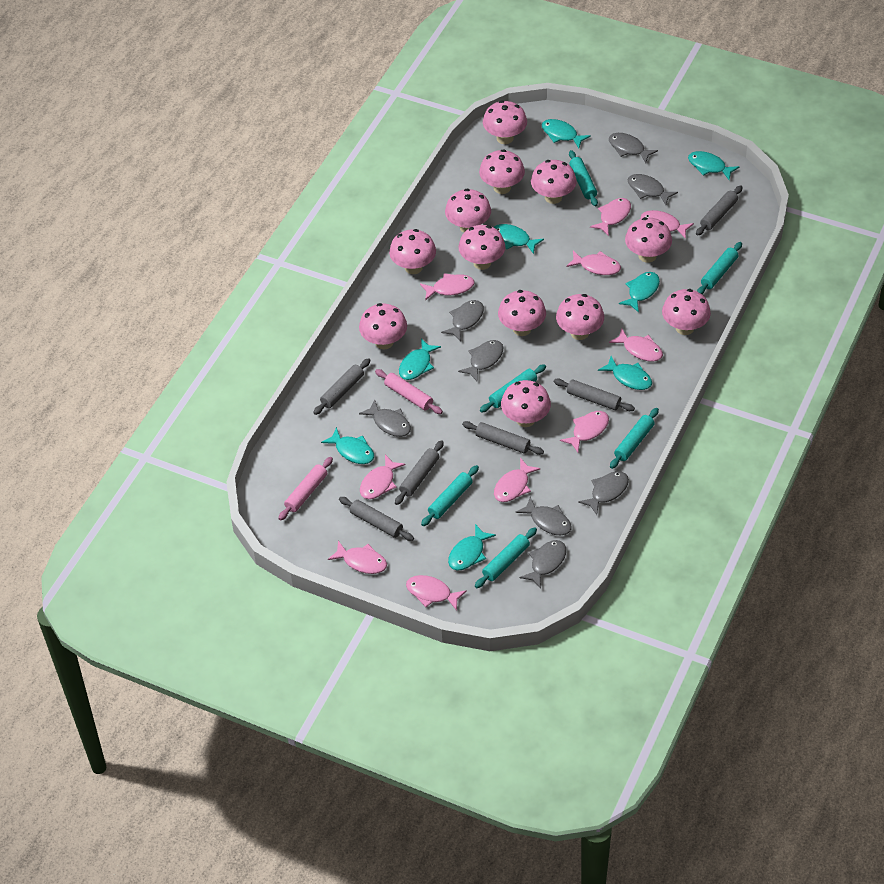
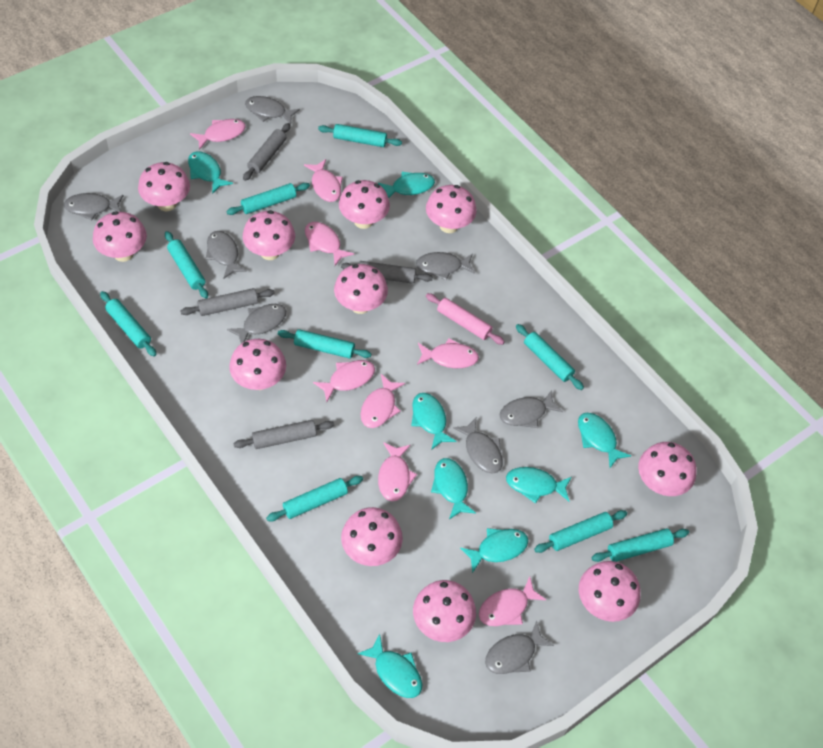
grey rolling pin: [313,358,371,415] [339,497,414,541] [395,440,444,505] [462,421,544,455] [554,379,635,411] [696,186,743,236] = 6 -> [180,288,275,316] [234,420,334,449] [243,123,290,181] [341,261,433,284] = 4
pink fish: [328,541,387,574] [360,455,405,499] [406,575,467,611] [420,273,474,301] [494,458,541,502] [560,411,609,452] [566,251,621,275] [590,198,631,236] [609,328,663,362] [641,210,694,239] = 10 -> [190,119,246,150] [304,159,343,202] [305,222,354,266] [313,360,375,402] [361,374,405,428] [378,442,417,501] [417,338,479,368] [479,577,546,626] = 8
pink mushroom: [359,303,407,349] [389,229,436,274] [445,189,491,233] [458,225,505,270] [479,149,525,194] [483,100,527,144] [498,290,546,336] [501,380,551,427] [531,160,577,204] [556,294,604,340] [625,217,672,263] [662,289,711,335] = 12 -> [93,211,147,262] [138,162,190,211] [229,339,286,390] [243,210,295,260] [334,264,388,314] [339,180,390,229] [341,507,403,566] [413,580,476,642] [426,185,477,233] [579,561,640,622] [638,442,697,496] = 11
pink rolling pin: [278,457,333,520] [375,369,443,414] = 2 -> [426,293,505,345] = 1
turquoise rolling pin: [421,465,479,526] [475,527,537,588] [480,364,546,413] [569,150,598,207] [610,408,659,469] [697,242,742,294] = 6 -> [100,291,157,357] [165,231,208,299] [226,183,310,215] [266,476,363,521] [278,329,371,359] [318,124,402,147] [516,324,584,390] [534,510,627,553] [592,528,689,562] = 9

